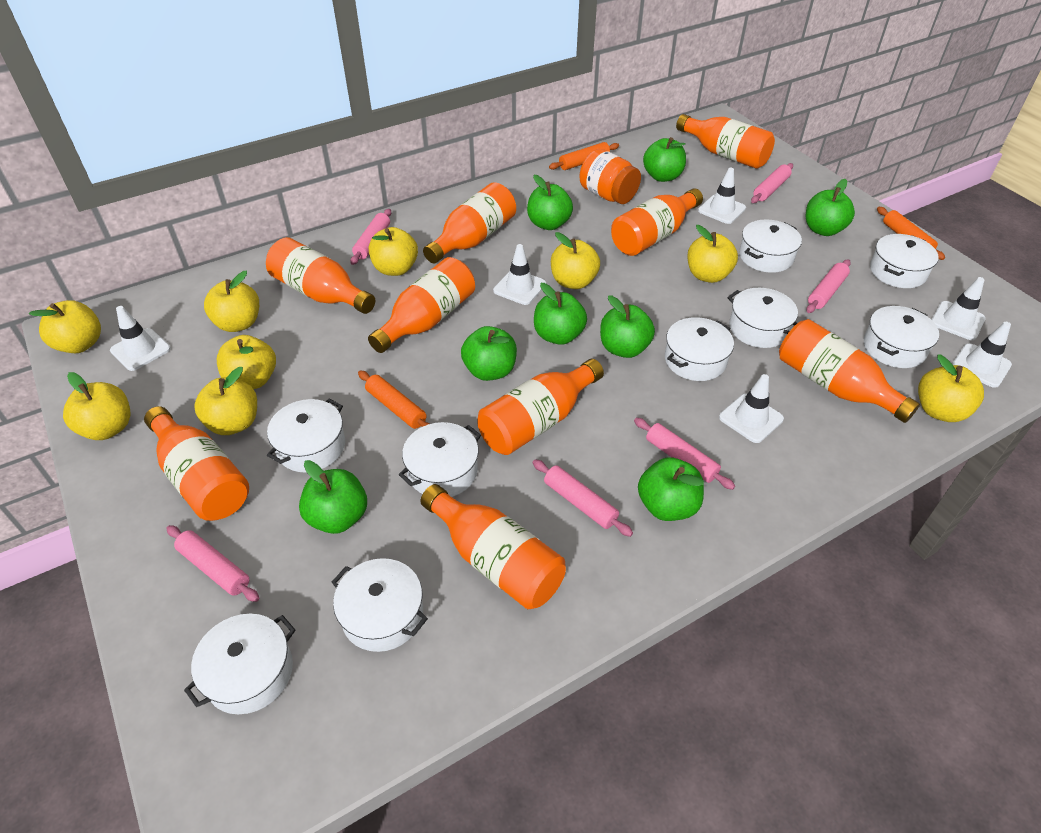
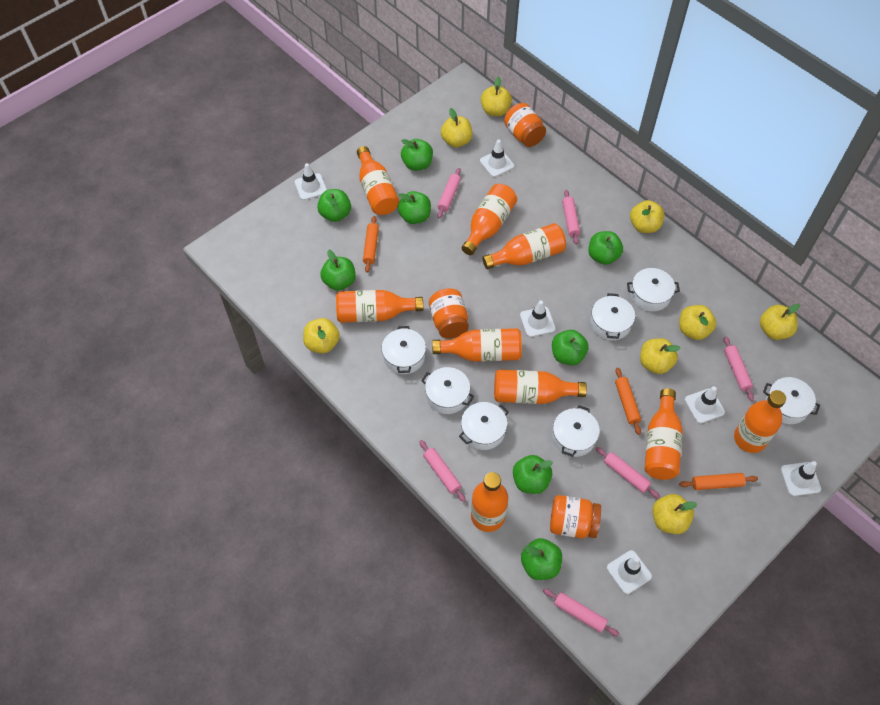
orange jar: [579,149,641,204] = 1 -> [429,288,469,339] [504,103,546,147] [550,495,601,538] = 3
white pot: [184,614,296,714] [267,399,345,472] [332,558,428,652] [399,422,481,497] [665,317,734,381] [728,288,798,348] [739,220,802,273] [864,306,939,368] [870,234,939,288] = 9 -> [382,326,426,374] [421,367,474,414] [459,402,509,450] [552,405,600,457] [590,293,635,340] [627,268,680,312] [763,377,820,424] = 7
yellow apple: [29,300,101,353] [63,372,130,440] [194,367,257,435] [204,271,259,332] [217,335,276,389] [369,227,418,276] [551,232,600,289] [687,225,738,283] [918,354,984,422] = 9 -> [303,318,340,354] [441,108,472,147] [481,77,512,116] [630,200,664,233] [640,338,681,374] [653,494,697,534] [679,305,716,340] [760,304,800,340] = 8

